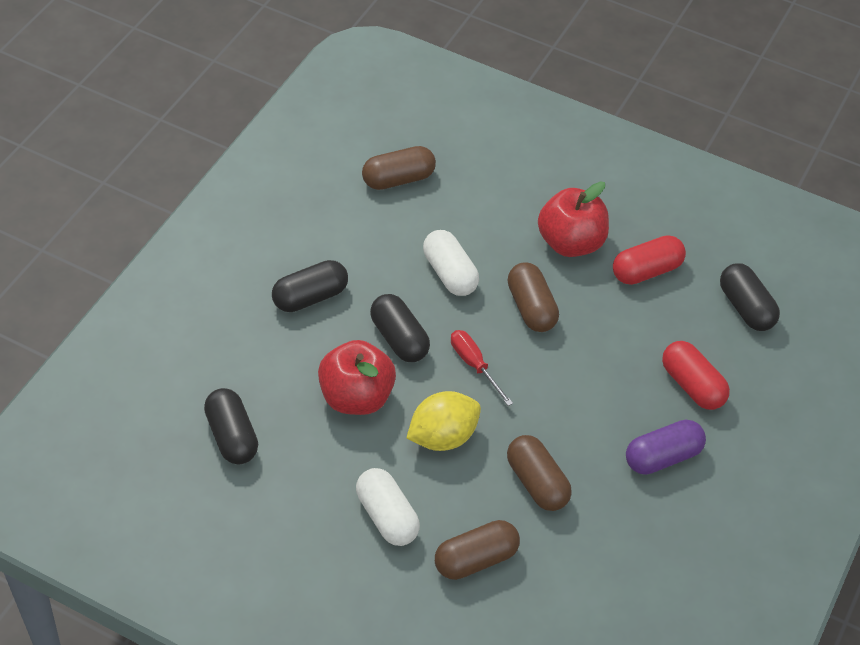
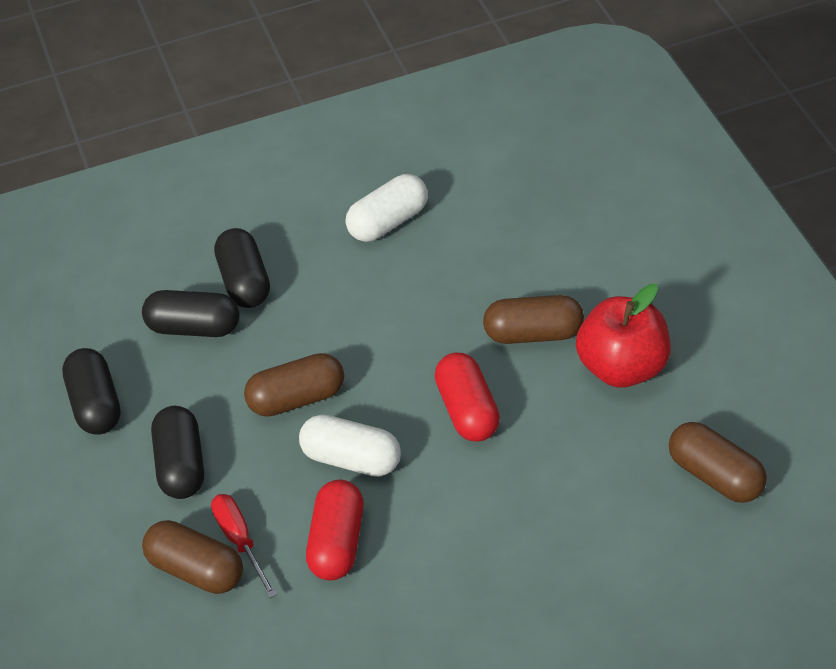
purple capsule: [626,419,706,475] = 1 -> none = 0
red apple: [318,340,396,415] [538,182,609,257] = 2 -> [576,284,671,388] = 1
yellow lemon: [407,391,481,451] = 1 -> none = 0

